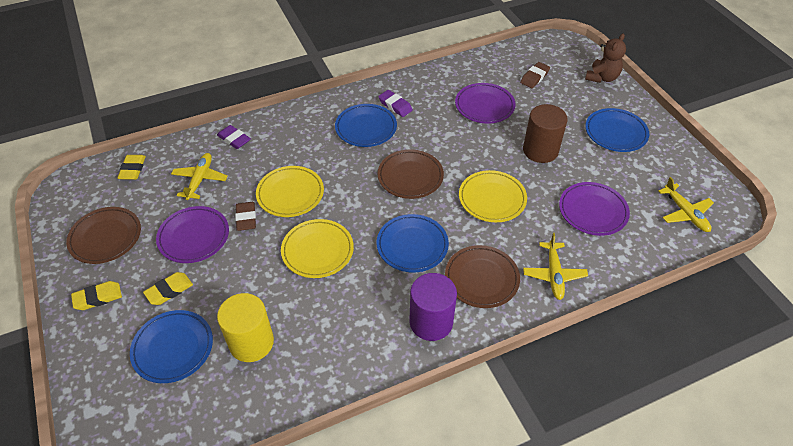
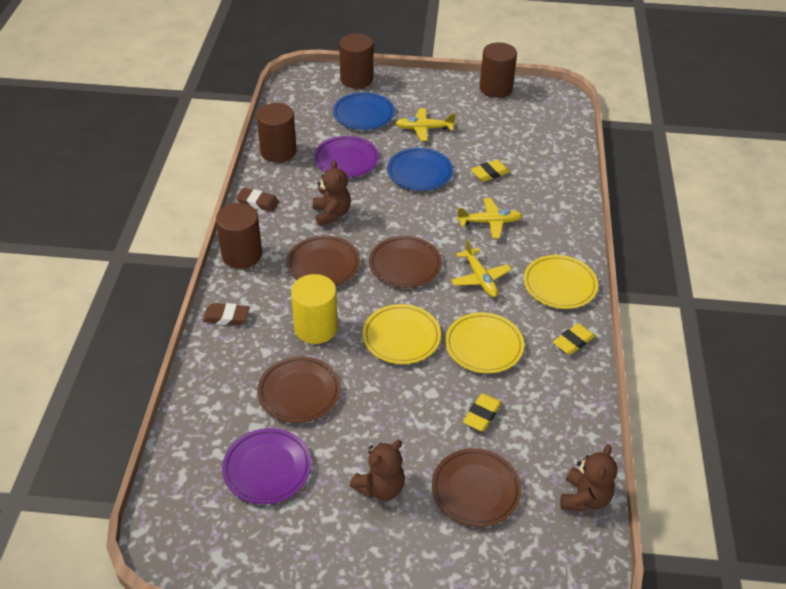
blue plate: [130,310,213,383] [335,104,397,147] [377,214,449,272] [585,108,649,152] = 4 -> [333,92,395,130] [387,148,453,191] = 2
brown cylinder: [523,104,568,163] = 1 -> [216,203,262,269] [256,103,296,163] [339,33,373,88] [480,42,517,98] = 4
brown plate: [66,207,141,264] [378,150,444,199] [445,245,520,308] = 3 -> [257,356,341,423] [287,235,360,286] [369,236,442,288] [432,448,521,527] = 4
brown teddy bear: [585,34,626,83] = 1 -> [313,160,351,226] [350,440,405,501] [560,445,617,512] = 3
purple cylinder: [410,273,457,341] = 1 -> none = 0
purple eraser: [217,125,251,149] [378,90,413,117] = 2 -> none = 0
purple plate: [156,206,229,263] [455,83,515,124] [559,182,630,236] = 3 -> [222,428,311,504] [314,136,379,178] = 2

